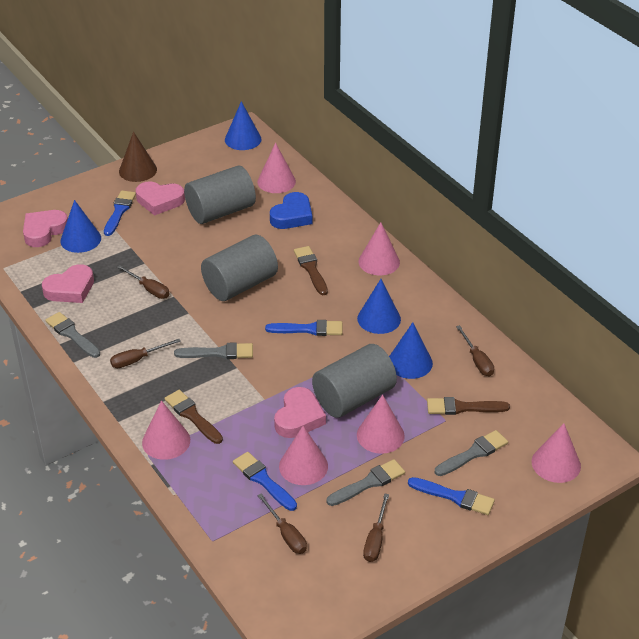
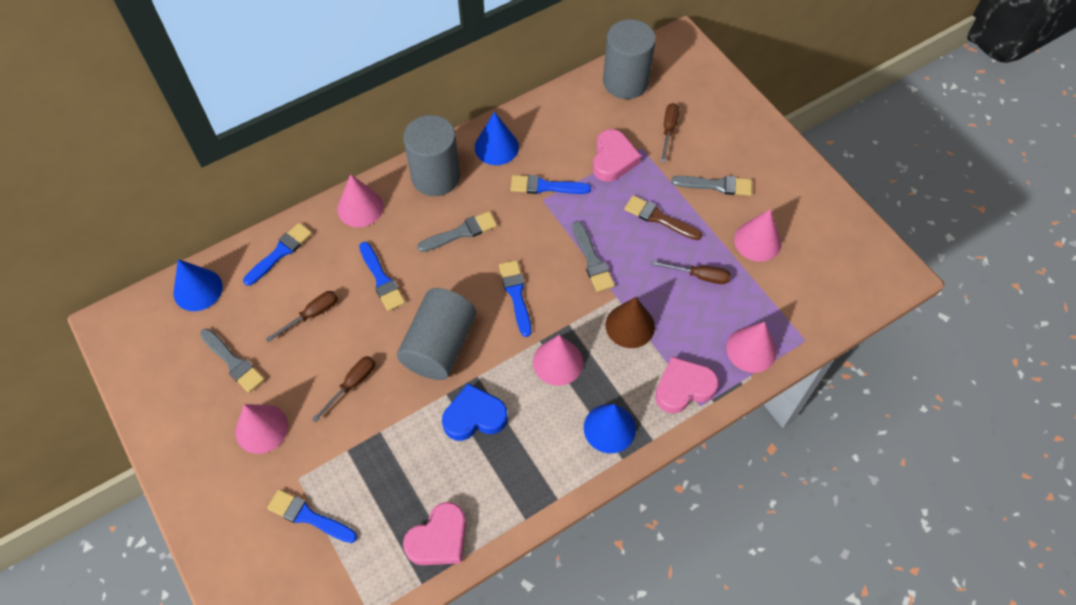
blue brush: [104,191,136,236] [233,452,297,511] [265,320,342,336] [408,477,495,515] = 4 -> [243,223,312,286] [267,489,357,543] [359,242,405,311] [499,260,531,337] [511,175,591,194] = 5
blue cone: [60,200,101,253] [225,101,262,150] [357,279,401,334] [389,322,433,379] = 4 -> [174,259,223,311] [475,112,519,165] [584,404,636,453] = 3
brown brush: [164,390,223,444] [294,246,328,295] [427,397,510,415] = 3 -> [624,195,702,240] = 1
brown screwdriver: [110,339,181,368] [117,265,170,299] [257,493,307,554] [363,494,389,562] [456,325,494,376] = 5 -> [266,291,338,342] [312,356,375,422] [651,261,730,284] [661,103,679,162] = 4
pink cone: [142,400,190,460] [257,143,296,193] [279,426,328,485] [357,395,405,454] [359,222,400,275] [532,423,581,483] = 6 -> [235,404,288,454] [337,174,384,227] [533,335,583,386] [726,322,777,373] [734,209,781,262] = 5
pink heart: [23,210,68,247] [42,264,94,303] [136,181,185,216] [274,387,326,438] = 4 -> [403,502,466,565] [593,129,641,182] [655,357,719,414] = 3

